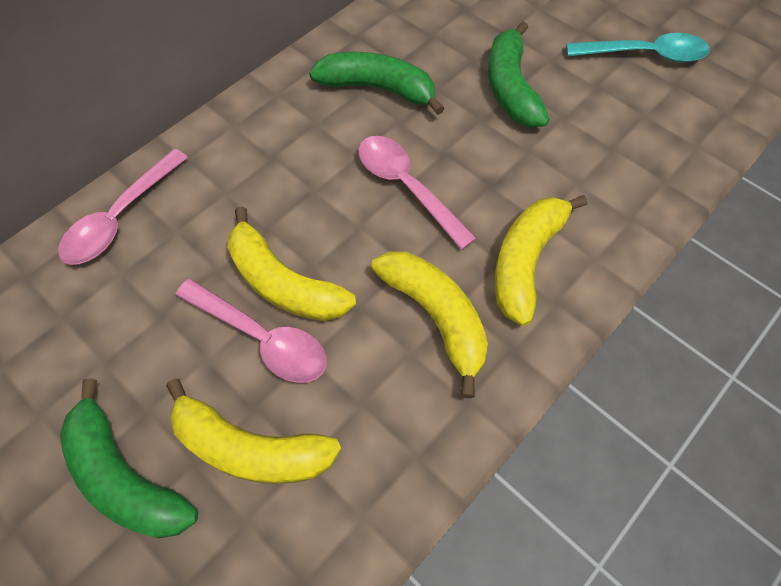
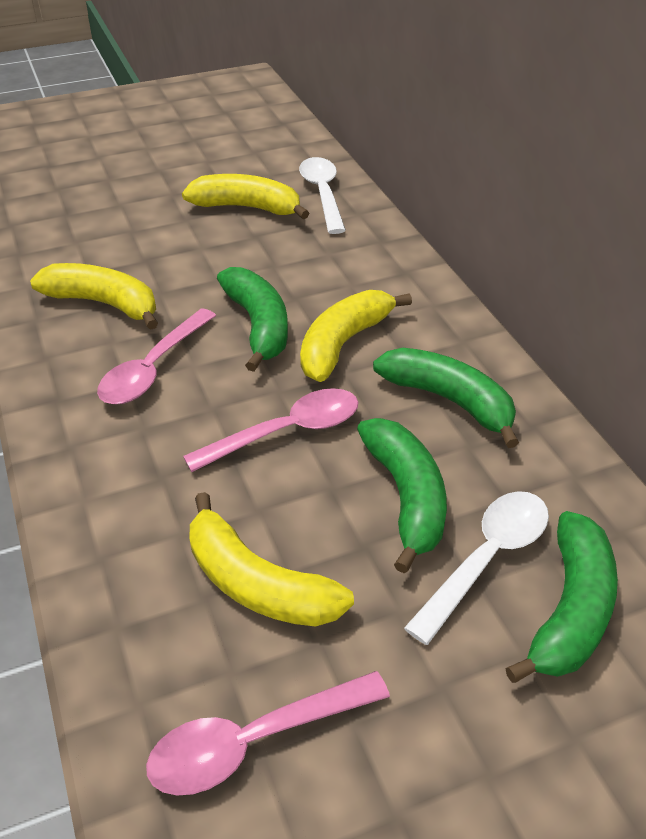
green banana: [60,378,198,538] [309,52,445,115] [488,21,550,128] = 3 -> [217,267,288,372] [357,418,447,573] [373,348,519,448] [505,511,618,683] = 4
turquoise spoon: [566,33,710,62] = 1 -> none = 0
white spoon: none = 0 -> [299,157,346,234] [404,491,549,645] = 2

